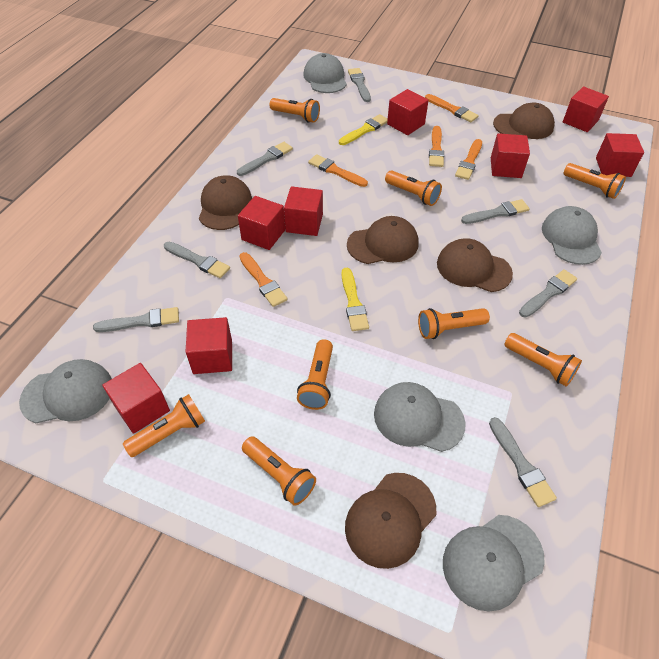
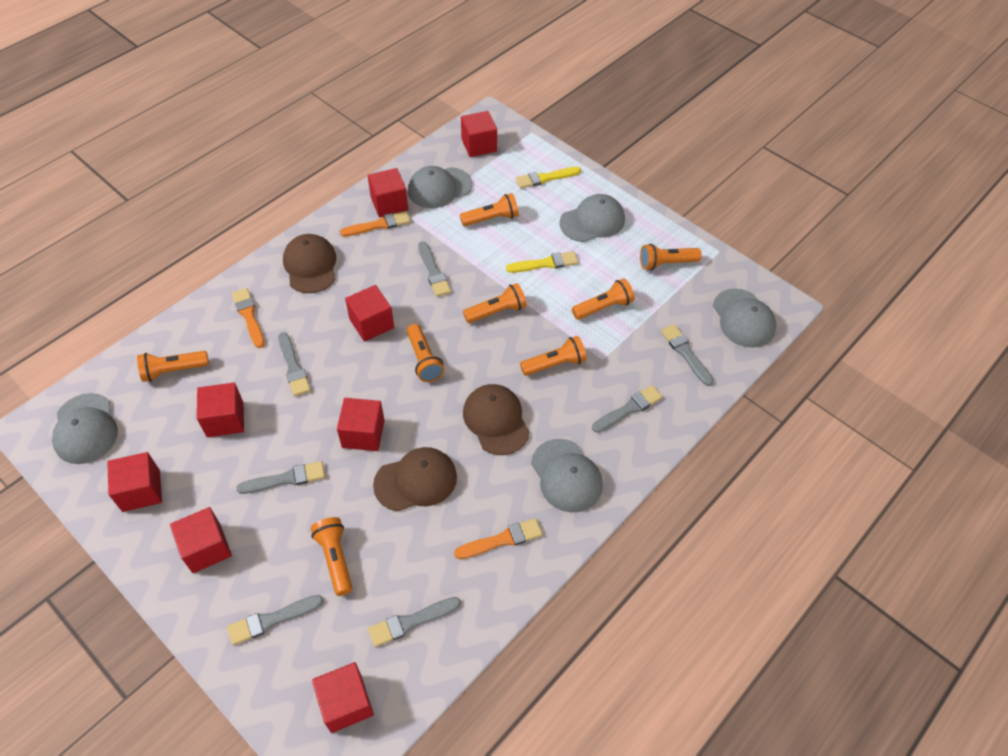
brown cap: [199,175,252,230] [345,473,436,569] [347,216,419,264] [437,238,513,292] [493,102,555,139] = 5 -> [283,234,336,293] [373,447,457,511] [463,384,530,455] = 3
orange brush: [239,252,288,307] [308,154,368,187] [425,94,479,122] [429,126,444,167] [455,139,482,180] = 5 -> [232,288,265,348] [340,211,411,237] [454,518,543,559] = 3

